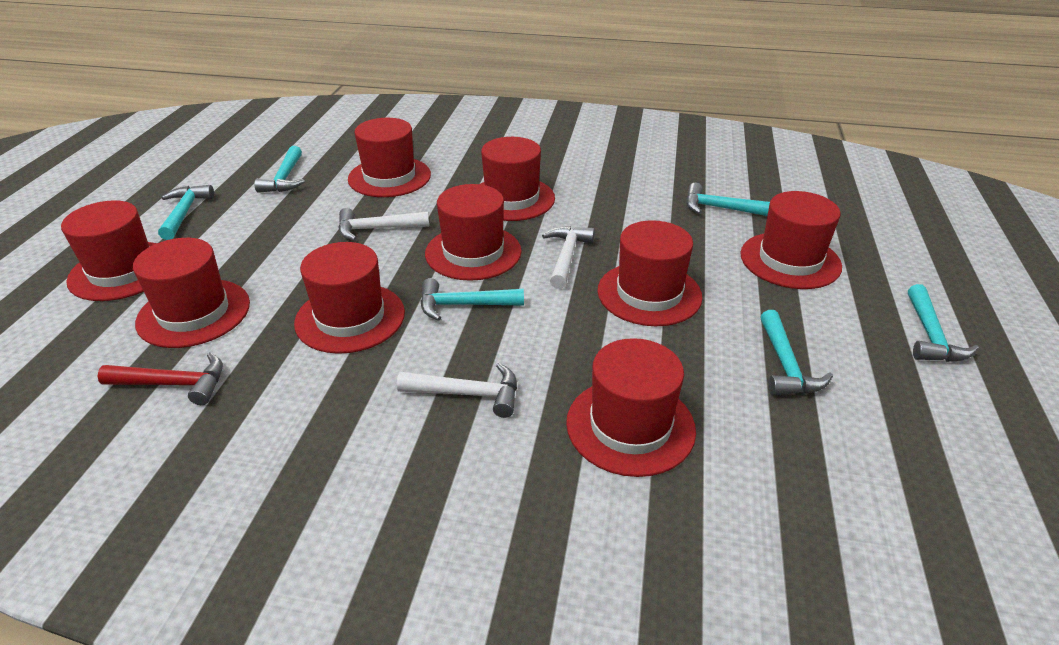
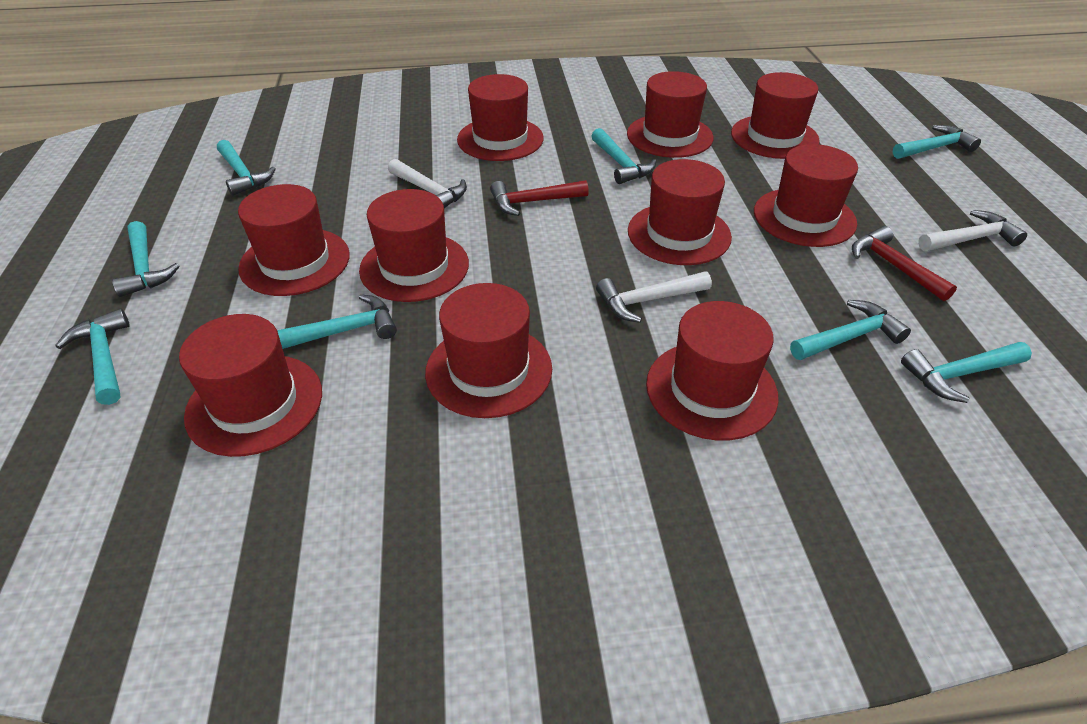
red hammer: [98,352,223,405] = 1 -> [490,180,589,216] [852,226,957,301] = 2
red hat: [61,200,157,301] [133,238,250,348] [294,242,405,354] [348,118,431,197] [425,184,522,281] [480,137,555,221] [566,338,696,477] [597,220,703,326] [740,191,842,289] = 9 -> [179,314,322,457] [238,184,350,296] [359,189,469,302] [425,283,552,418] [457,74,544,161] [627,71,713,158] [628,159,732,265] [646,301,779,440] [731,72,820,159] [754,144,858,247] = 10
turquoise hammer: [158,185,214,240] [254,146,305,193] [421,278,524,321] [686,183,770,216] [760,310,833,396] [908,284,979,362] = 6 -> [55,309,130,405] [112,221,179,297] [217,140,276,196] [277,294,397,349] [591,128,656,184] [790,300,911,360] [893,125,981,159] [901,342,1032,403] = 8

